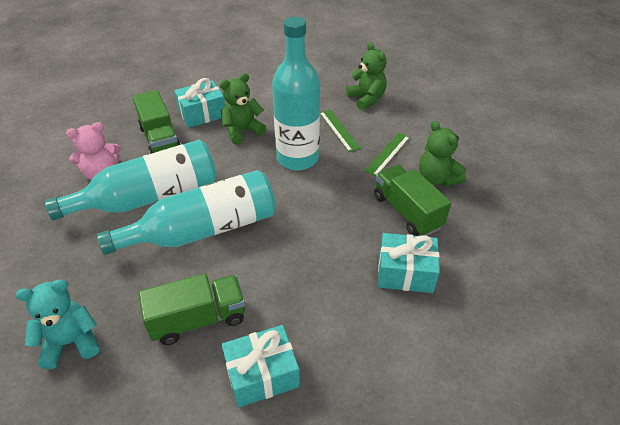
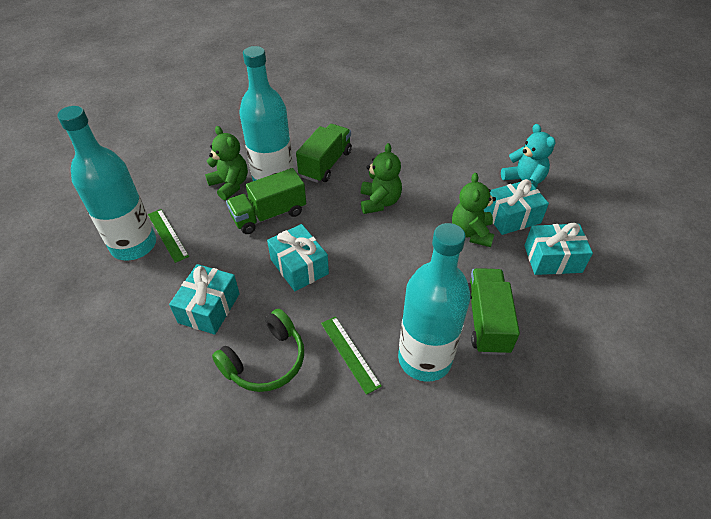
green headphones: none = 0 -> [212,309,304,392] = 1
pink teddy bear: [66,122,121,180] = 1 -> none = 0
turquoise gift: [174,78,225,128] [221,325,300,408] [378,233,440,293] = 3 -> [169,264,240,335] [267,224,329,291] [484,179,549,235] [524,222,593,275] = 4

